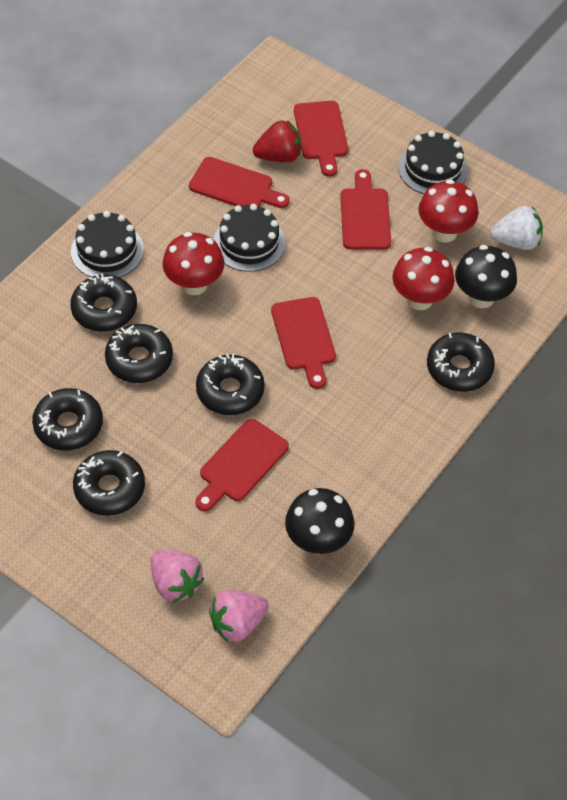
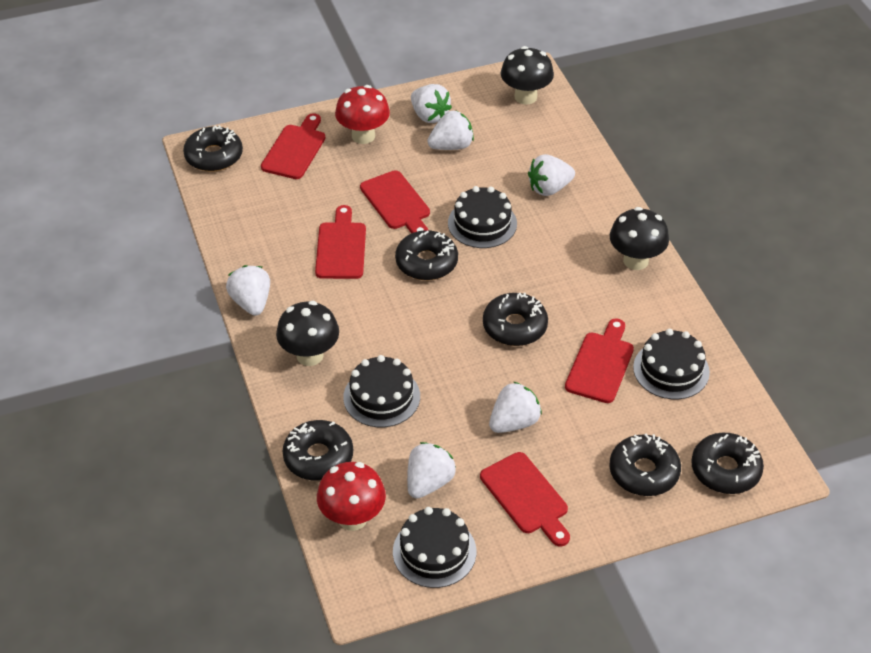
black cake: [71,211,144,278] [213,204,285,272] [398,131,468,194] = 3 -> [343,355,420,427] [393,507,476,588] [448,186,517,248] [633,329,710,399] = 4
black mushroom: [285,488,355,554] [455,245,517,308] = 2 -> [276,301,339,366] [501,46,554,105] [610,207,669,270] = 3
pink strawberry: [151,550,204,603] [209,590,269,642] = 2 -> none = 0
red mushroom: [162,232,224,295] [392,247,455,310] [418,179,478,242] = 3 -> [317,462,386,531] [335,85,390,144] = 2
red strawberry: [253,120,301,162] = 1 -> none = 0
white strawberry: [491,206,543,250] = 1 -> [226,265,270,316] [407,442,456,499] [411,84,452,123] [427,111,474,150] [489,382,542,433] [528,154,575,196] = 6

